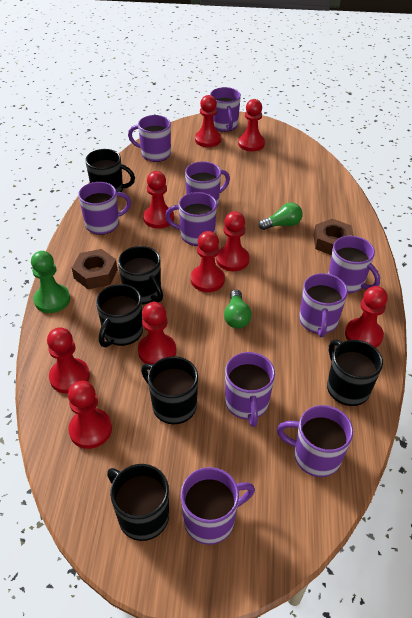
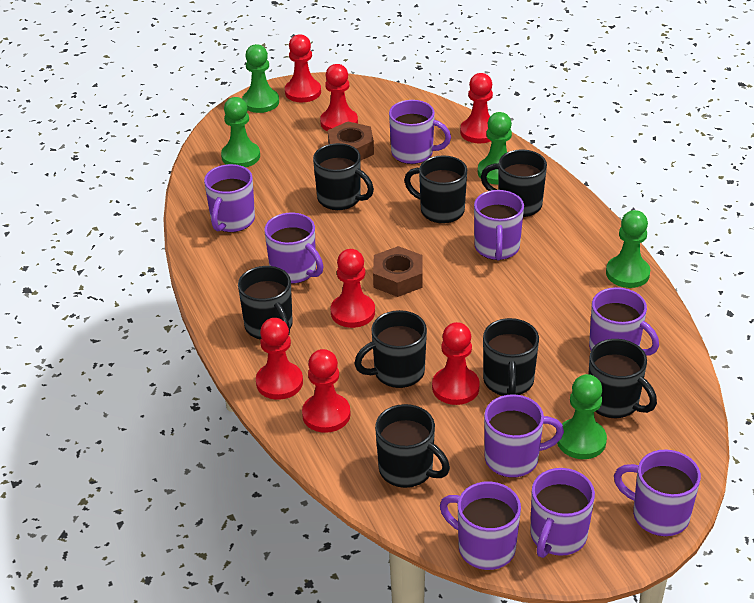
black mug: [85,149,135,192] [96,284,143,347] [107,464,169,541] [118,246,163,304] [141,356,198,424] [327,339,383,406] = 6 -> [238,266,293,340] [313,143,374,210] [354,310,427,388] [375,404,450,488] [404,155,467,223] [481,150,547,217] [483,318,539,396] [588,339,657,419] = 8
green light bulb: [224,290,252,328] [259,202,302,230] = 2 -> none = 0
green pawn: [31,251,70,313] = 1 -> [221,97,260,167] [242,44,279,113] [478,112,512,185] [557,374,607,459] [606,210,650,288] = 5
purple mug: [78,182,131,235] [128,115,171,162] [165,192,217,246] [181,467,255,545] [185,161,230,206] [210,87,241,132] [225,352,275,427] [277,405,353,477] [299,273,348,337] [328,236,380,293] = 10 -> [204,164,255,232] [264,213,324,284] [389,100,451,164] [440,482,521,570] [474,190,524,260] [484,394,564,478] [530,468,595,558] [589,287,659,356] [614,449,701,536] = 9
red pawn: [47,327,90,393] [68,381,112,449] [138,302,176,365] [143,171,174,229] [191,231,225,292] [195,95,221,147] [216,211,249,271] [238,99,265,151] [345,286,388,348] = 9 -> [256,318,303,400] [285,34,321,102] [302,349,351,433] [320,64,358,131] [331,249,375,328] [432,322,480,405] [460,73,493,143] = 7

